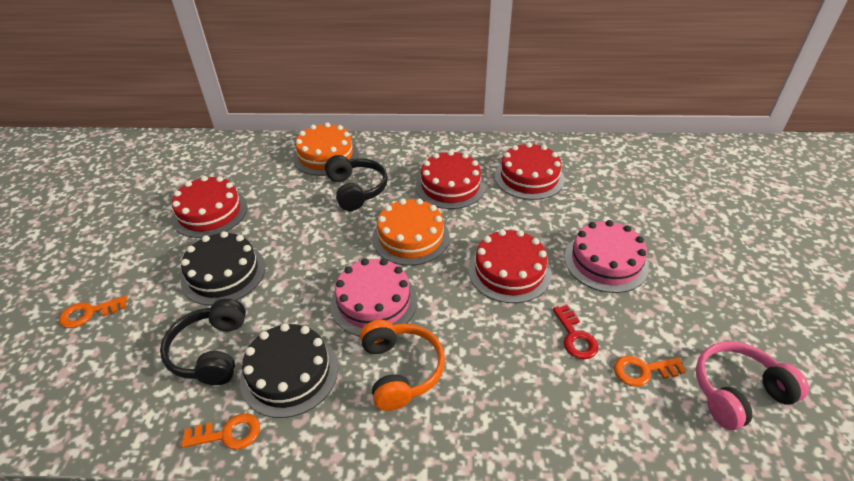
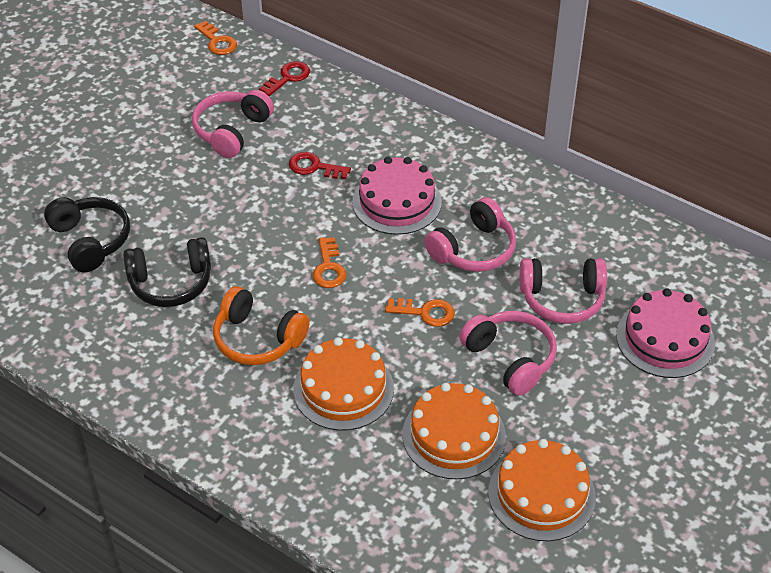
black cake: [181,231,265,306] [240,323,338,418] = 2 -> none = 0
orange cake: [293,122,359,176] [372,198,450,266] = 2 -> [293,337,394,431] [402,383,506,479] [488,439,596,541] = 3
pink headphones: [696,342,809,430] = 1 -> [192,90,274,158] [424,197,516,272] [459,311,557,396] [519,258,607,324] = 4
red cake: [172,176,248,238] [416,150,486,209] [468,229,552,303] [495,142,565,200] = 4 -> none = 0
red key: [553,305,599,359] = 1 -> [259,61,310,96] [289,152,351,179] = 2

